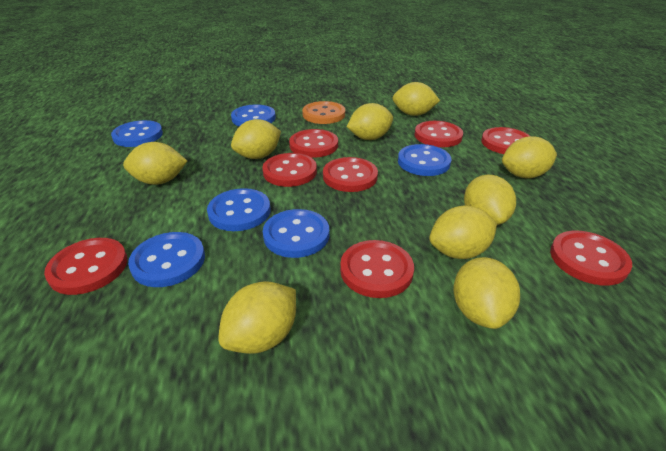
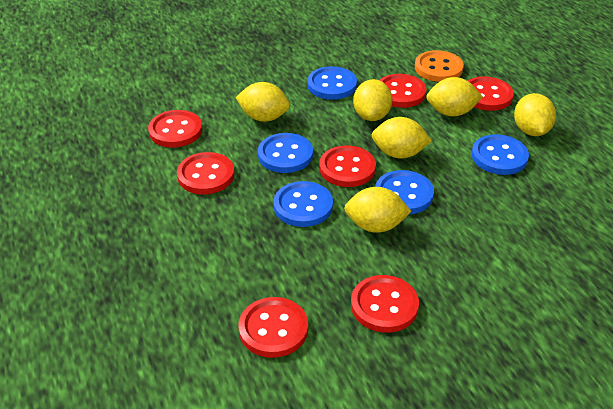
blue button: [111,120,163,147] [128,232,205,287] [207,188,270,231] [231,104,276,127] [263,209,329,258] [398,144,451,176] = 6 -> [258,133,313,173] [273,181,333,227] [307,66,357,100] [375,170,434,214] [472,134,529,175] = 5
red button: [44,238,128,295] [262,153,317,187] [289,129,338,158] [323,157,378,192] [340,240,414,298] [415,121,463,147] [481,127,530,154] [550,231,632,286] = 8 -> [148,110,202,148] [177,152,234,194] [239,297,308,358] [320,146,376,187] [351,275,419,333] [380,74,426,108] [468,76,514,111] = 7
yellow lemon: [123,142,187,185] [218,281,296,354] [231,119,281,159] [347,103,393,140] [392,82,440,116] [429,206,497,259] [453,257,520,329] [464,174,516,225] [502,136,557,179] = 9 -> [235,82,290,122] [344,187,411,233] [353,79,392,121] [372,117,432,158] [426,77,483,116] [514,93,556,136] = 6

